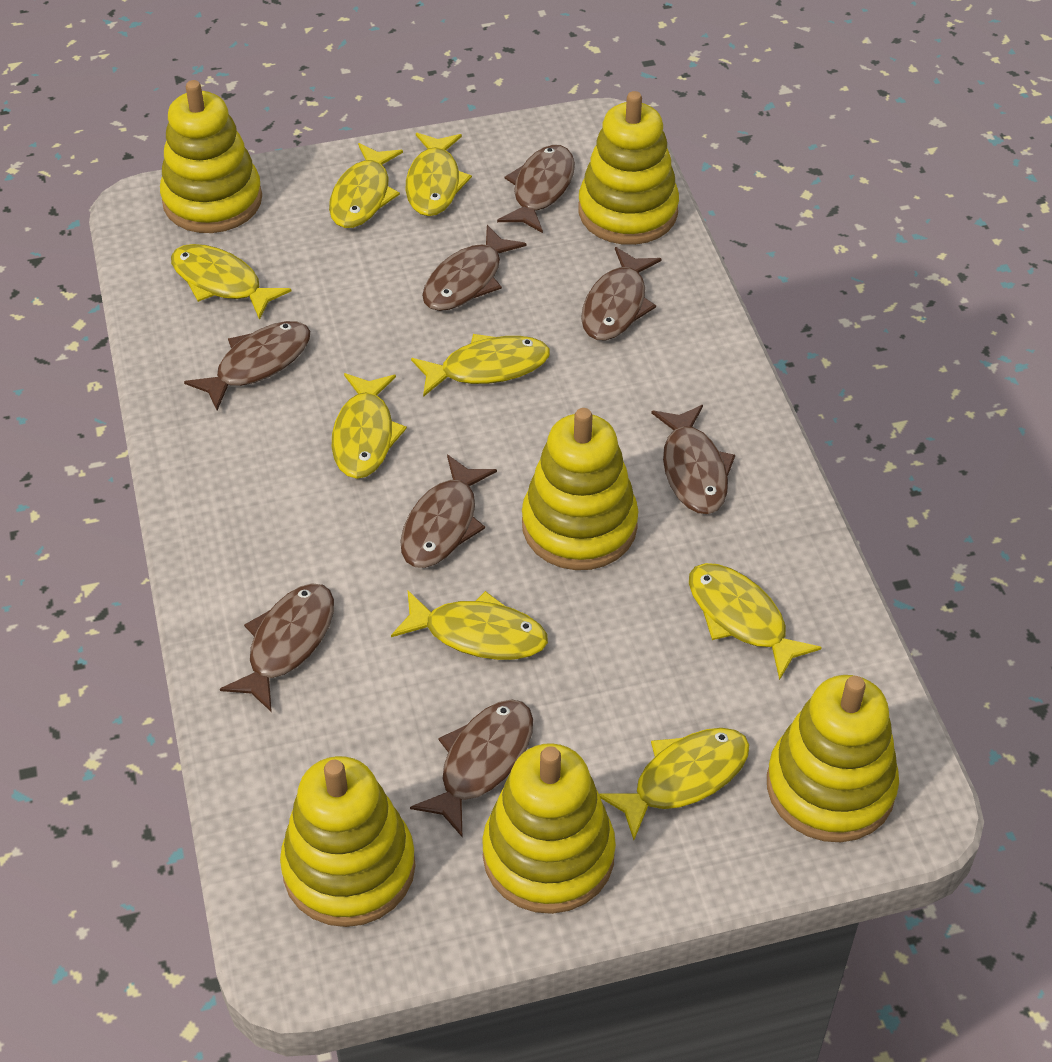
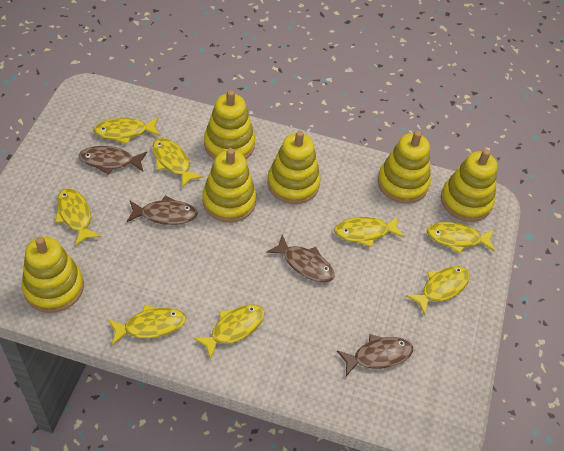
brown fish: [184,321,310,411] [220,583,334,712] [400,455,497,568] [410,700,533,837] [422,225,527,311] [497,145,575,233] [581,247,661,341] [651,405,735,514] = 8 -> [79,146,147,174] [127,196,198,225] [267,235,335,282] [337,334,413,376] = 4

